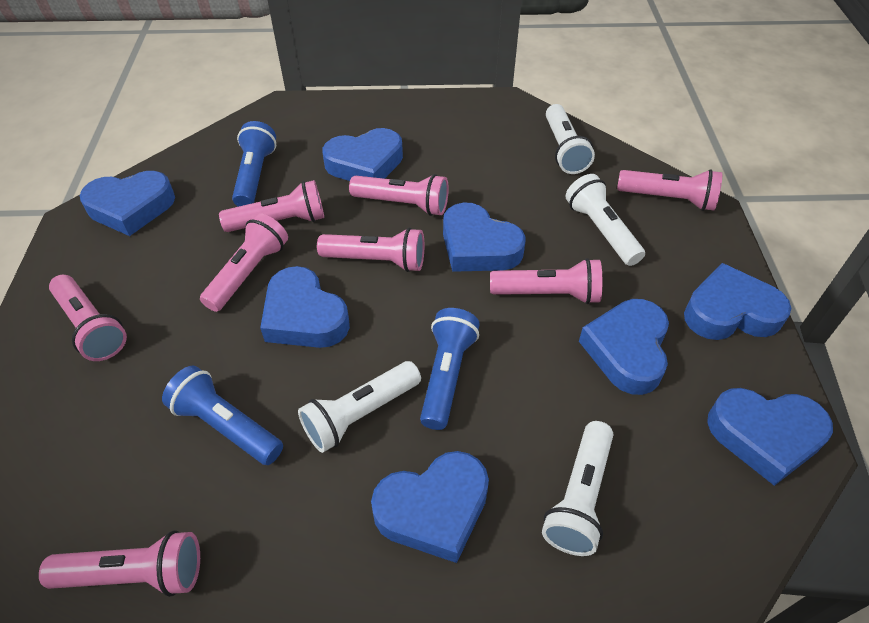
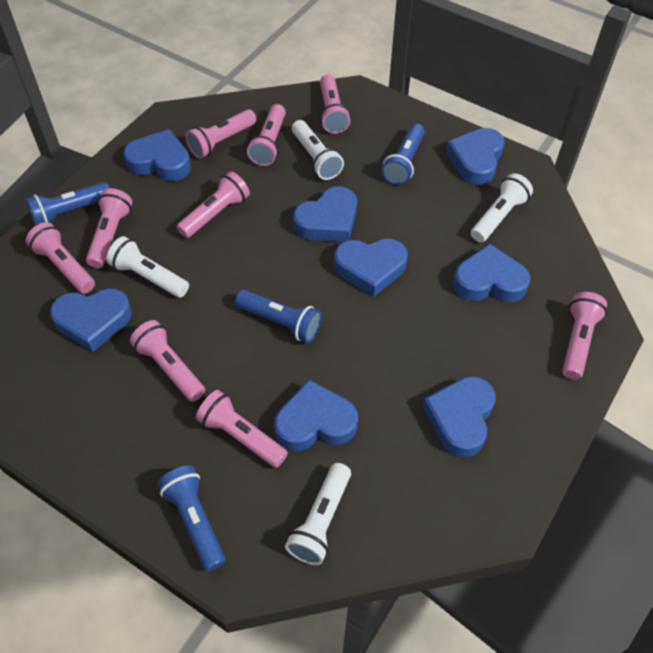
blue flashlight: [162,365,283,465] [232,121,276,207] [420,308,480,430] = 3 -> [26,182,109,225] [158,465,225,571] [235,290,322,343] [382,123,425,185] = 4
pink flashlight: [39,531,200,597] [49,275,127,361] [200,213,288,312] [219,180,324,232] [317,228,424,272] [349,174,449,216] [490,258,602,304] [617,169,722,211] = 8 -> [26,222,95,294] [86,188,132,268] [130,320,205,402] [177,171,250,238] [185,109,257,159] [196,390,288,468] [247,104,286,166] [320,74,351,134] [562,292,607,380] = 9

